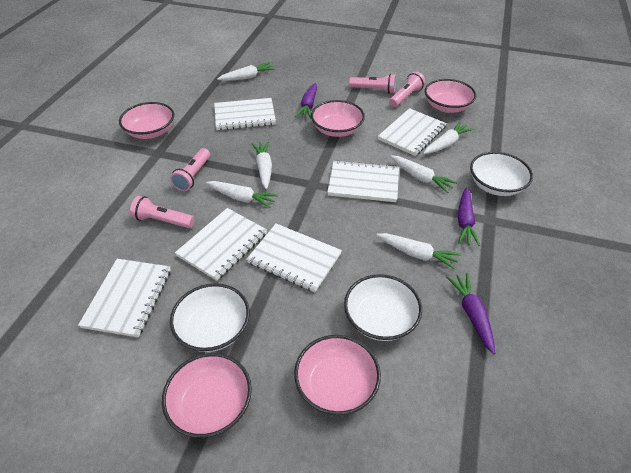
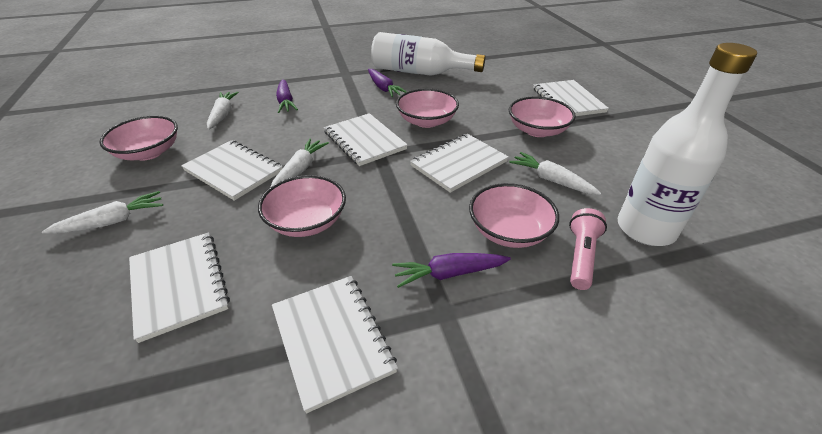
pink flashlight: [130,196,194,228] [170,148,210,191] [349,74,396,94] [389,72,426,107] = 4 -> [569,208,607,290] = 1
white bottle: none = 0 -> [371,32,485,76] [618,43,757,246] = 2
white bowl: [170,283,250,352] [344,274,422,341] [470,152,533,196] = 3 -> none = 0
white carrot: [206,181,278,208] [217,62,275,81] [251,141,272,189] [377,233,461,270] [390,155,457,193] [423,122,474,154] = 6 -> [42,191,163,234] [207,92,239,129] [271,138,329,187] [509,152,601,195] = 4

